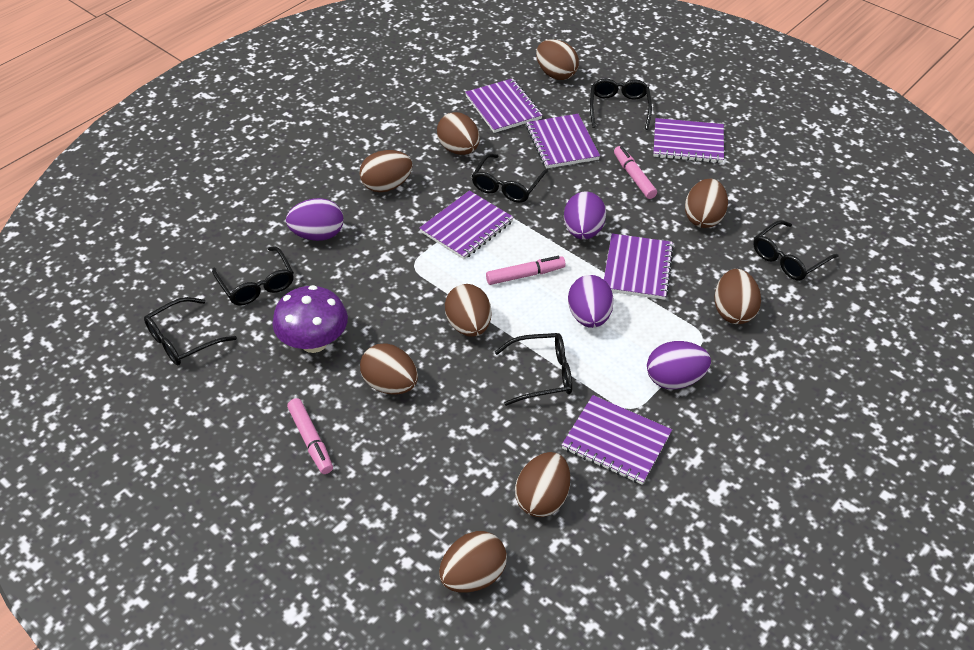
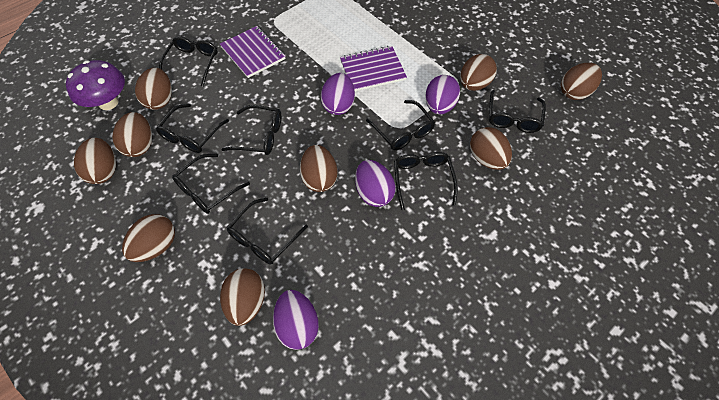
black glasses: [144,297,237,365] [212,247,294,305] [472,154,548,203] [495,333,572,406] [590,79,652,130] [753,220,838,280] = 6 -> [156,104,229,153] [159,36,218,86] [172,154,250,214] [221,105,281,155] [227,198,308,264] [366,100,435,150] [394,152,458,210] [489,90,546,133] = 8
pink marker: [287,398,333,474] [486,256,566,285] [614,146,657,199] = 3 -> none = 0
purple notebook: [420,190,514,259] [465,78,542,133] [526,114,600,169] [562,395,672,485] [604,234,674,300] [653,118,724,163] = 6 -> [220,26,286,78] [340,46,407,91] = 2

